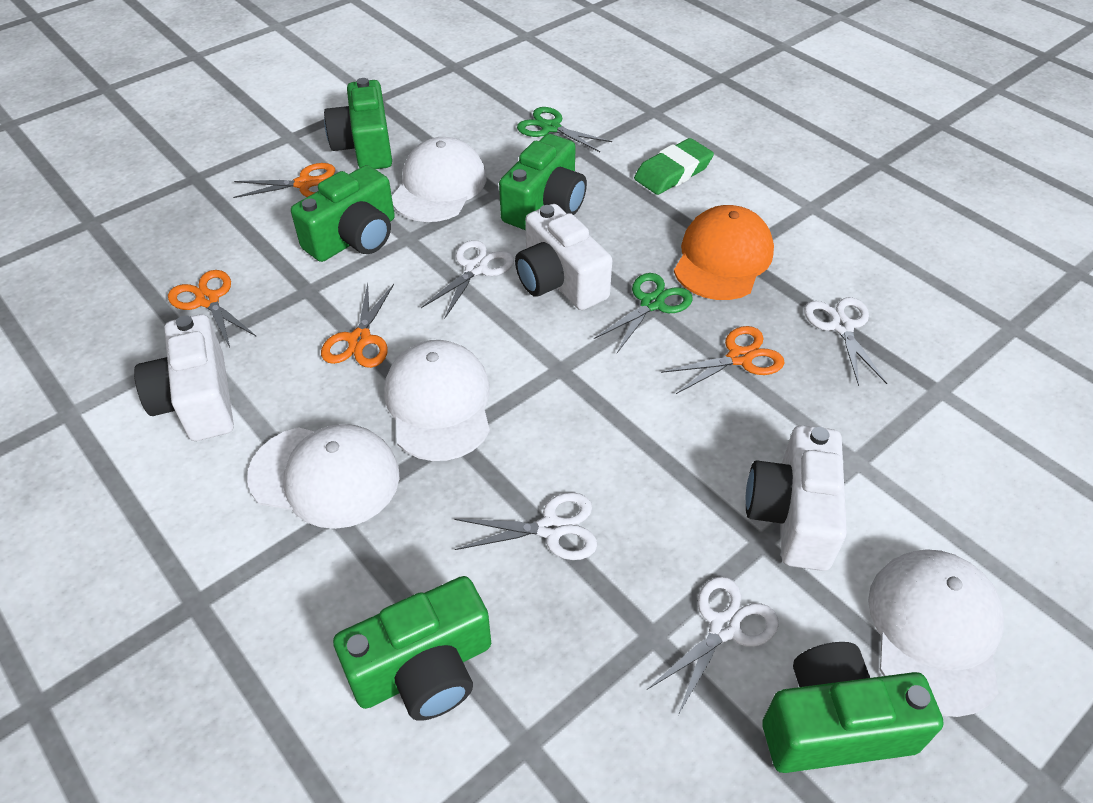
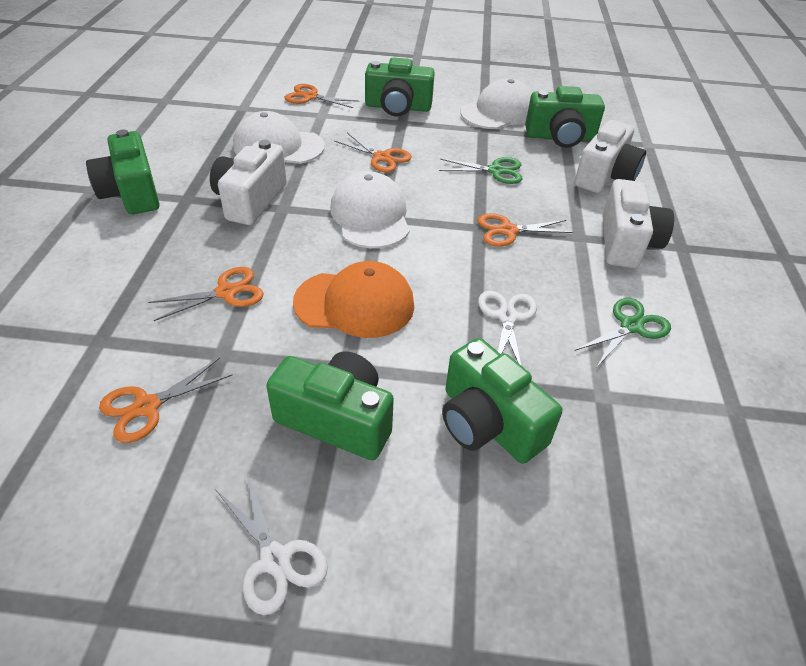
green eraser: [634,138,714,195] = 1 -> none = 0
orange scissors: [168,270,257,347] [233,163,335,198] [321,283,394,368] [661,326,784,394] = 4 -> [99,358,233,443] [148,267,264,321] [285,84,360,108] [334,133,412,172] [477,213,574,247] = 5
white cap: [247,424,400,529] [384,340,490,461] [392,137,487,222] [868,549,1004,717] = 4 -> [233,111,325,164] [330,171,410,248] [460,78,533,129] = 3
white scissors: [421,240,514,319] [454,492,597,560] [647,576,779,715] [804,297,887,386] = 4 -> [215,474,328,615] [478,291,537,365] = 2

